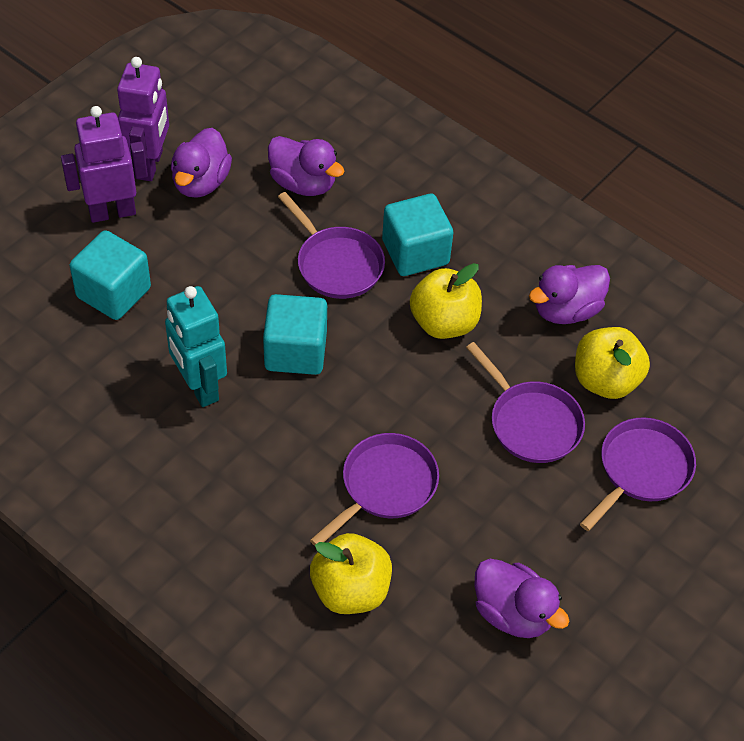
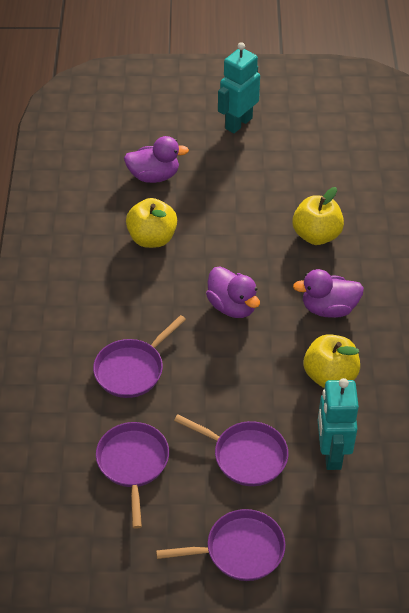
purple duck: [171,128,232,198] [268,136,344,196] [474,559,569,638] [529,265,610,324] = 4 -> [124,136,189,183] [206,267,260,318] [293,269,364,318] = 3
purple robot: [61,106,148,223] [117,57,169,181] = 2 -> none = 0
turquoise cube: [70,230,151,320] [263,294,327,375] [382,194,453,276] = 3 -> none = 0
turquoise robot: [165,286,227,407] = 1 -> [218,42,260,133] [318,378,359,470] = 2

